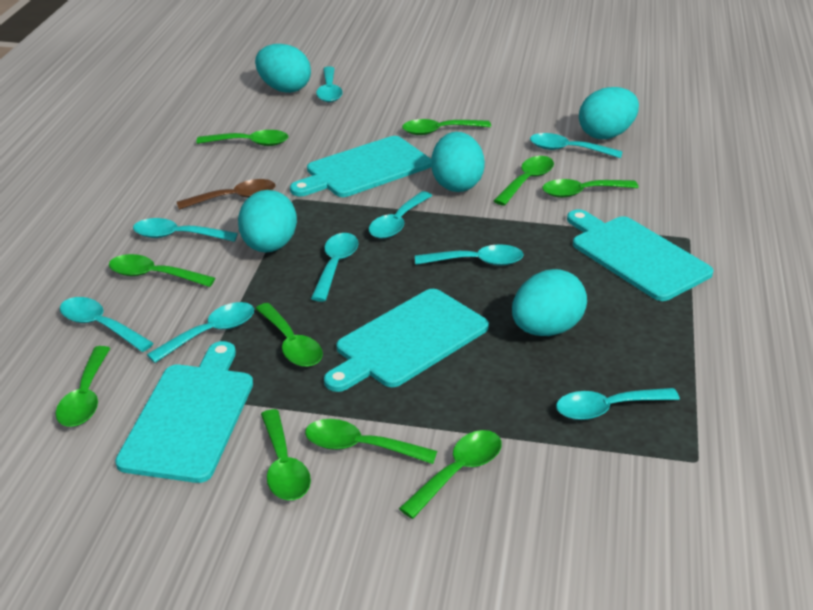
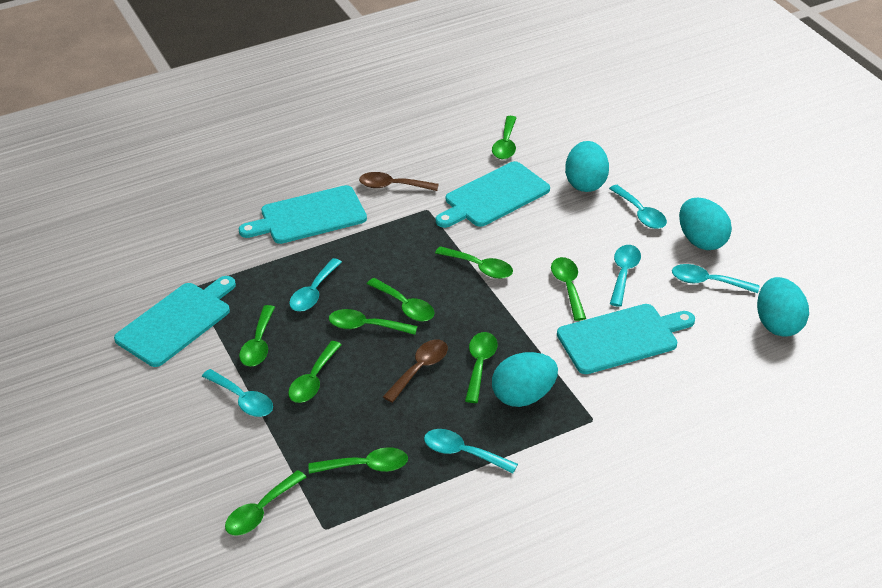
brown spoon: [177,179,276,210] = 1 -> [359,172,439,191] [383,340,448,403] = 2
turquoise egg: [238,190,297,253] [255,44,311,93] [431,132,485,192] [512,269,587,336] [579,87,639,139] = 5 -> [492,352,558,407] [565,141,609,192] [679,198,732,250] [757,277,809,337] = 4
turquoise spoon: [60,297,153,352] [133,218,238,242] [147,302,254,363] [311,233,359,302] [316,66,343,102] [369,191,432,239] [415,244,524,266] [530,133,623,158] [556,388,680,420] = 9 -> [202,369,273,417] [289,258,342,312] [424,429,518,474] [609,185,667,229] [610,245,641,307] [672,264,760,293] = 6

